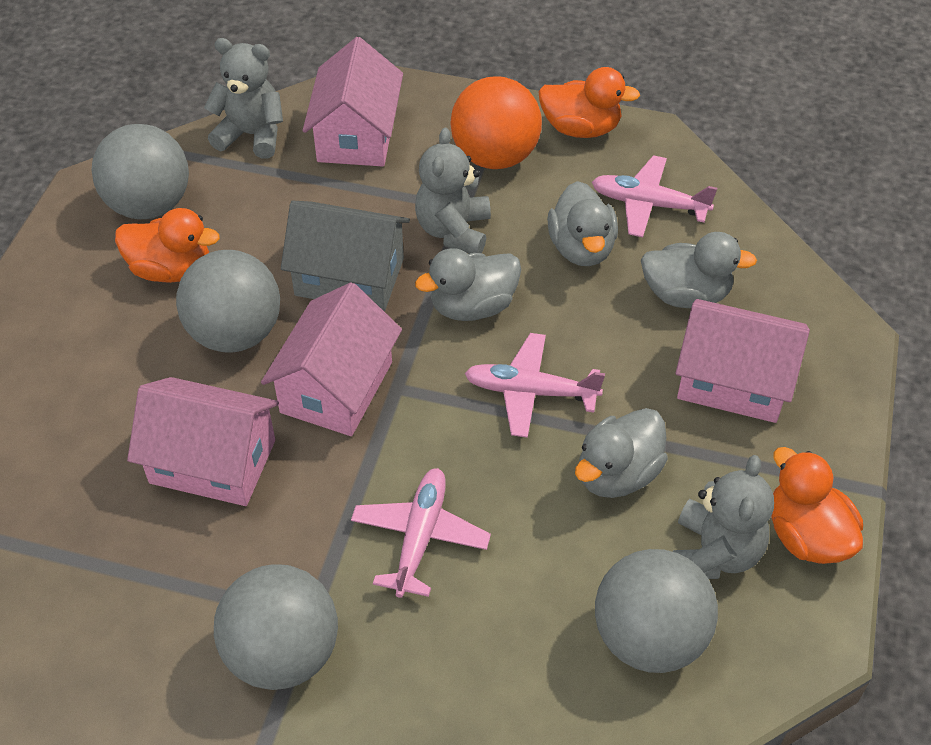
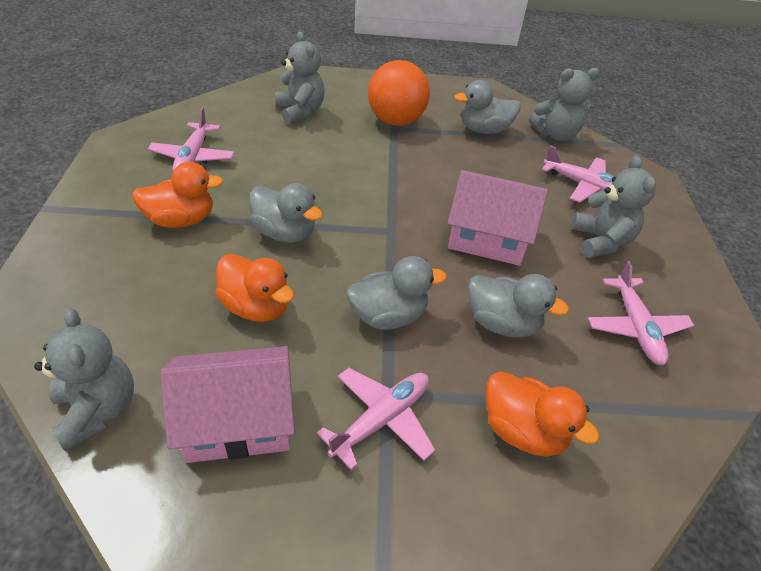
grey ball: [92,124,189,219] [176,250,280,353] [214,564,338,690] [595,549,718,673] = 4 -> none = 0
grey house: [281,201,410,312] = 1 -> none = 0
grey teddy bear: [204,38,283,159] [415,128,491,254] [672,455,774,579] = 3 -> [34,308,134,451] [275,32,325,124] [529,68,600,141] [571,155,656,258] = 4
pink house: [127,377,279,506] [261,282,402,436] [303,37,403,167] [676,299,810,423] = 4 -> [161,346,295,463] [448,170,548,266] = 2
pink plane: [351,468,491,598] [464,333,605,438] [592,155,717,238] = 3 -> [148,107,235,171] [317,368,435,470] [542,145,614,203] [588,261,694,365] = 4

